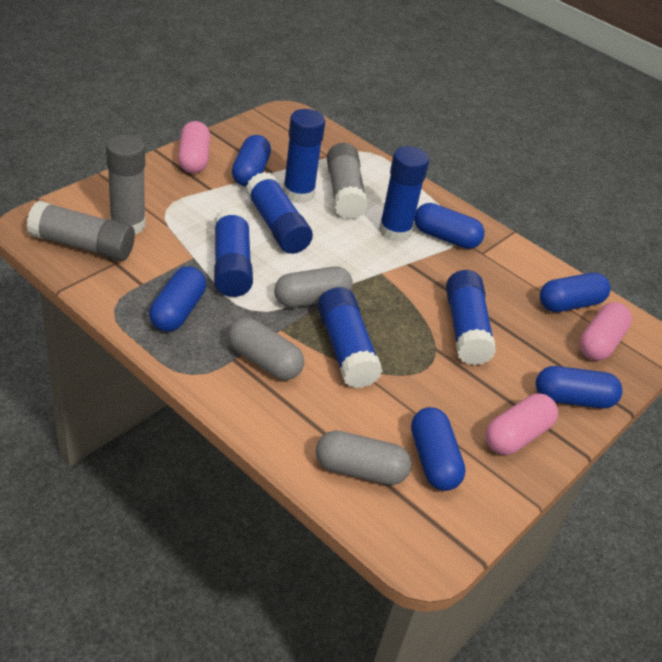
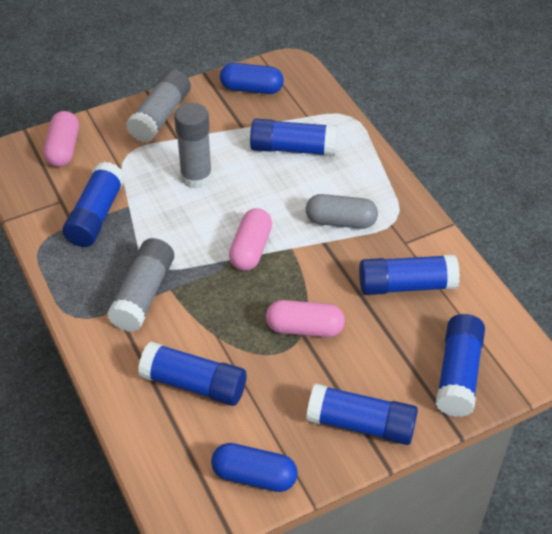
blue capsule: [149,266,206,332] [232,135,271,186] [411,407,466,491] [414,203,485,249] [536,366,622,408] [540,272,611,312] = 6 -> [211,443,298,492] [220,63,284,94] = 2
grey capsule: [228,318,304,380] [274,266,353,308] [316,431,411,485] = 3 -> [306,194,378,229] = 1

